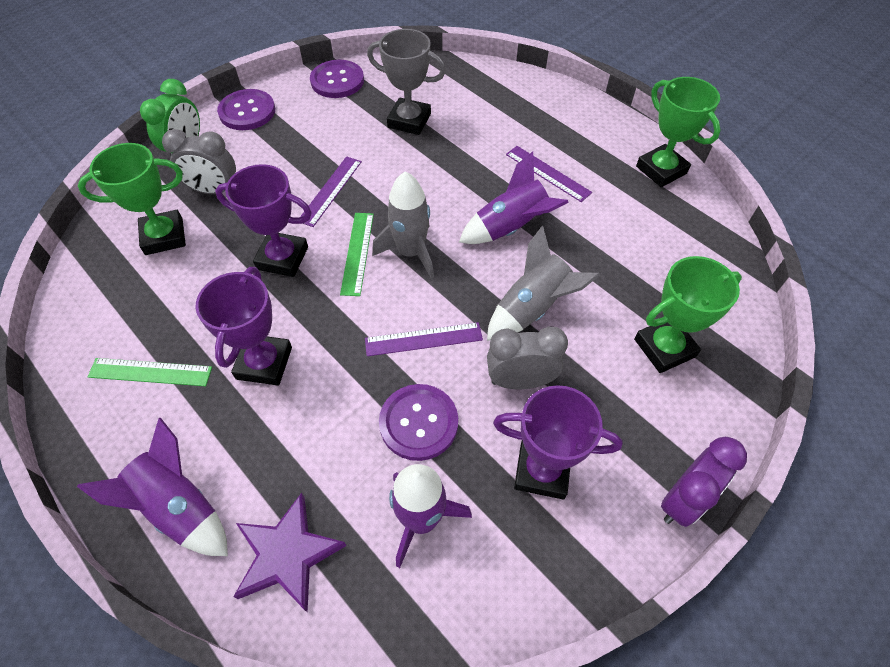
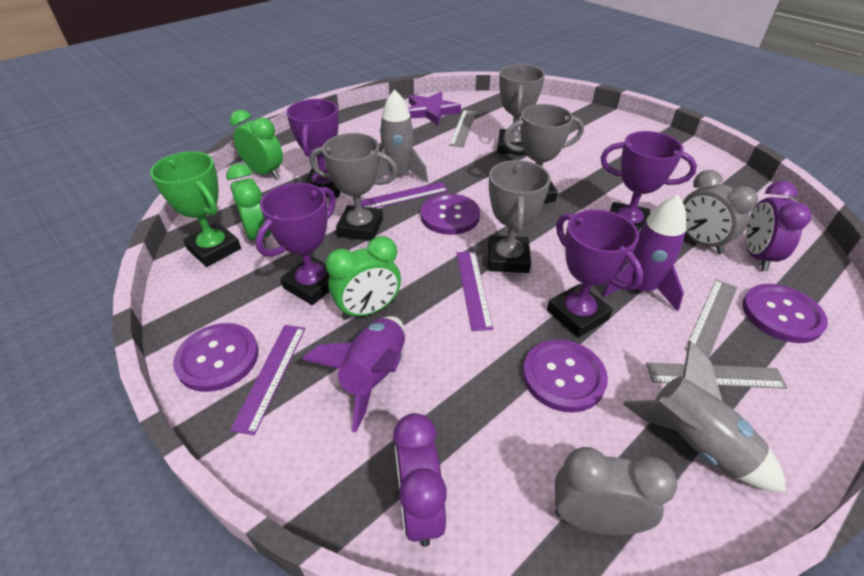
green clock: [140,79,200,155] = 1 -> [226,164,271,248] [230,110,283,179] [325,236,401,320] = 3
green ruler: [88,358,212,386] [340,213,374,296] = 2 -> none = 0
green trophy: [78,143,186,255] [634,256,742,373] [636,77,721,187] = 3 -> [150,152,241,267] = 1
grey ruler: none = 0 -> [449,110,476,147] [646,362,788,389] [684,279,737,359] = 3
grey trophy: [367,29,446,135] = 1 -> [309,133,398,241] [488,160,551,273] [497,64,545,155] [503,104,584,203] = 4
purple button: [217,89,275,130] [310,60,364,98] [379,384,458,461] = 3 -> [173,323,259,392] [420,194,480,235] [523,340,608,413] [742,284,828,343] = 4
purple clock: [661,437,747,527] = 1 -> [393,413,447,547] [746,181,811,271] = 2
purple rocket: [77,418,228,556] [389,464,472,568] [459,152,569,244] = 3 -> [303,316,405,432] [602,195,686,312] = 2
purple trophy: [195,267,292,385] [215,164,312,277] [493,385,623,499] = 3 -> [255,183,336,305] [286,99,341,198] [547,209,644,338] [601,131,697,230] = 4

